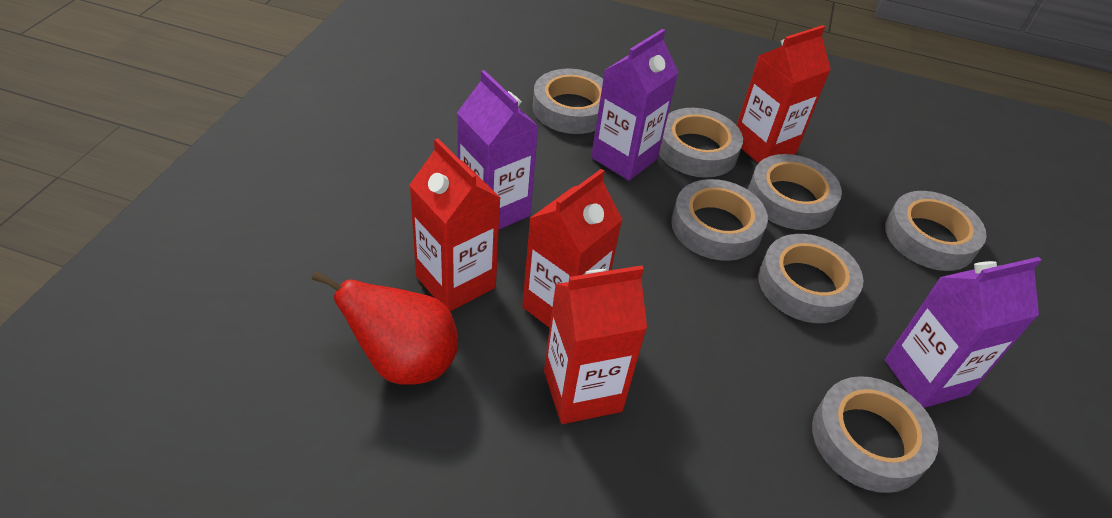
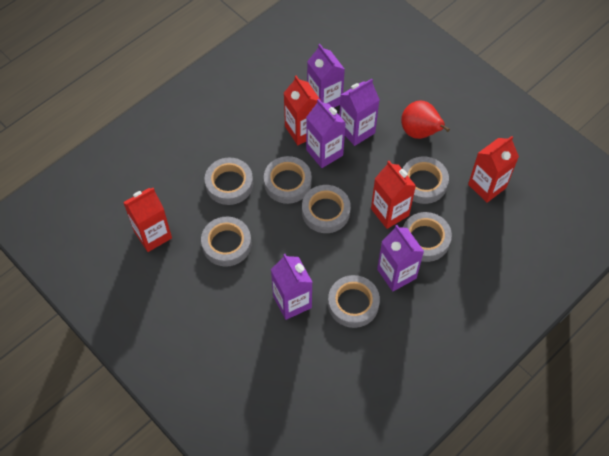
purple carton: [457,70,539,229] [591,29,679,181] [885,257,1041,408] = 3 -> [271,254,312,320] [306,99,346,168] [307,44,345,108] [339,79,380,146] [377,225,424,292] = 5

